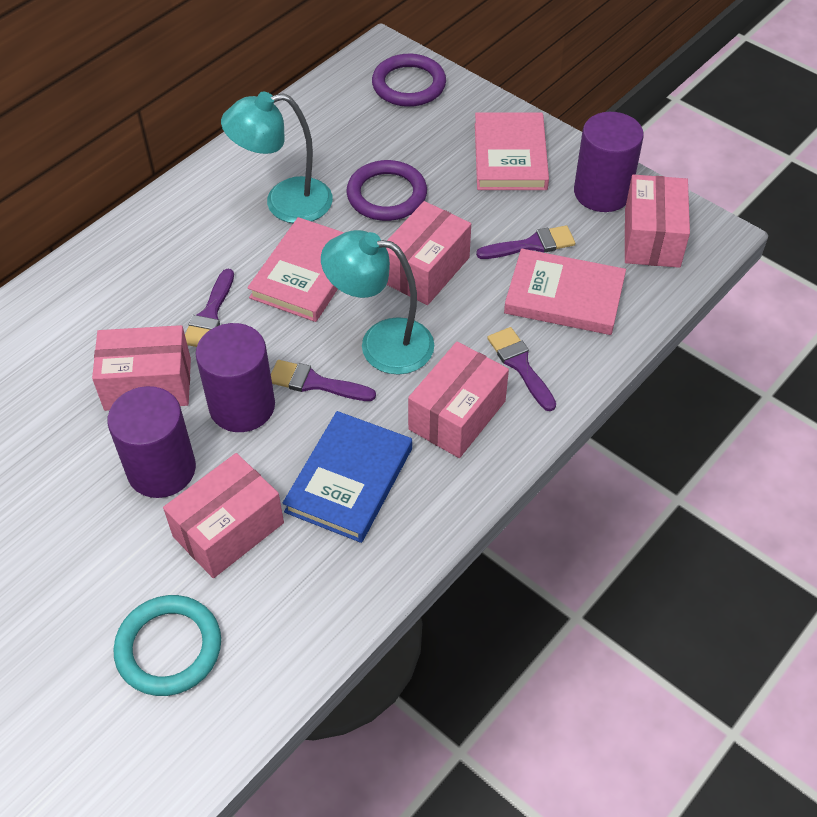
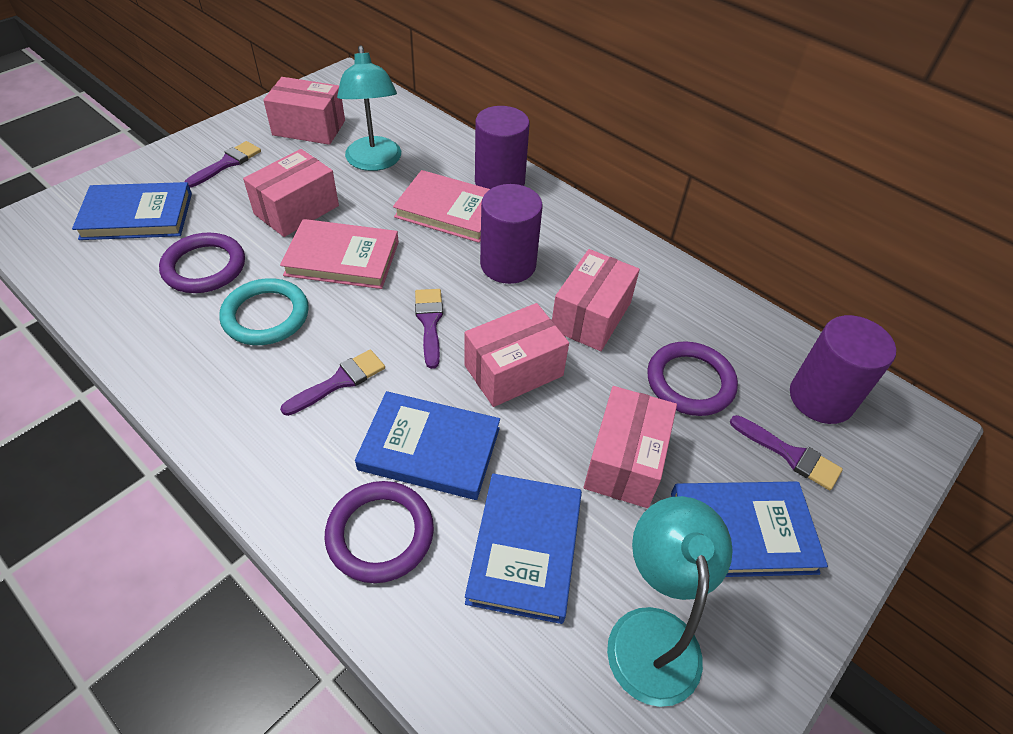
blue book: [283,411,412,543] = 1 -> [72,182,192,240] [355,391,500,500] [465,473,582,624] [671,481,828,577] = 4
pink book: [247,217,344,322] [475,112,549,190] [504,249,626,335] = 3 -> [280,219,399,289] [393,170,490,243] = 2
purple ring: [346,160,427,221] [372,54,446,107] = 2 -> [159,233,245,293] [324,481,434,583] [647,341,738,416] = 3

